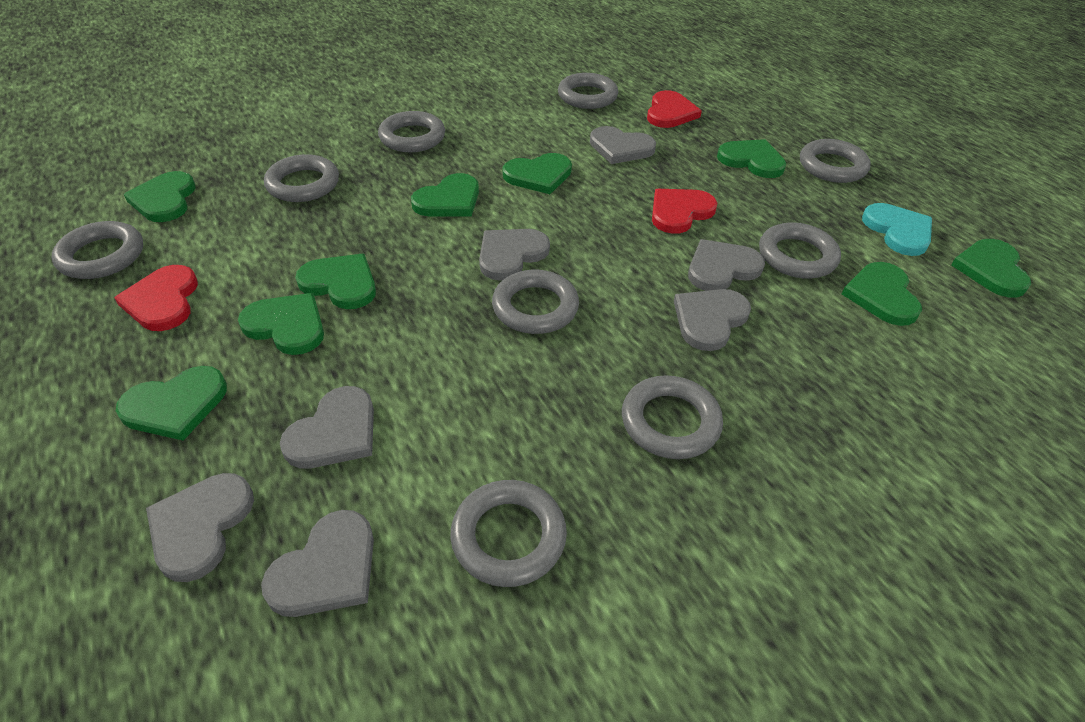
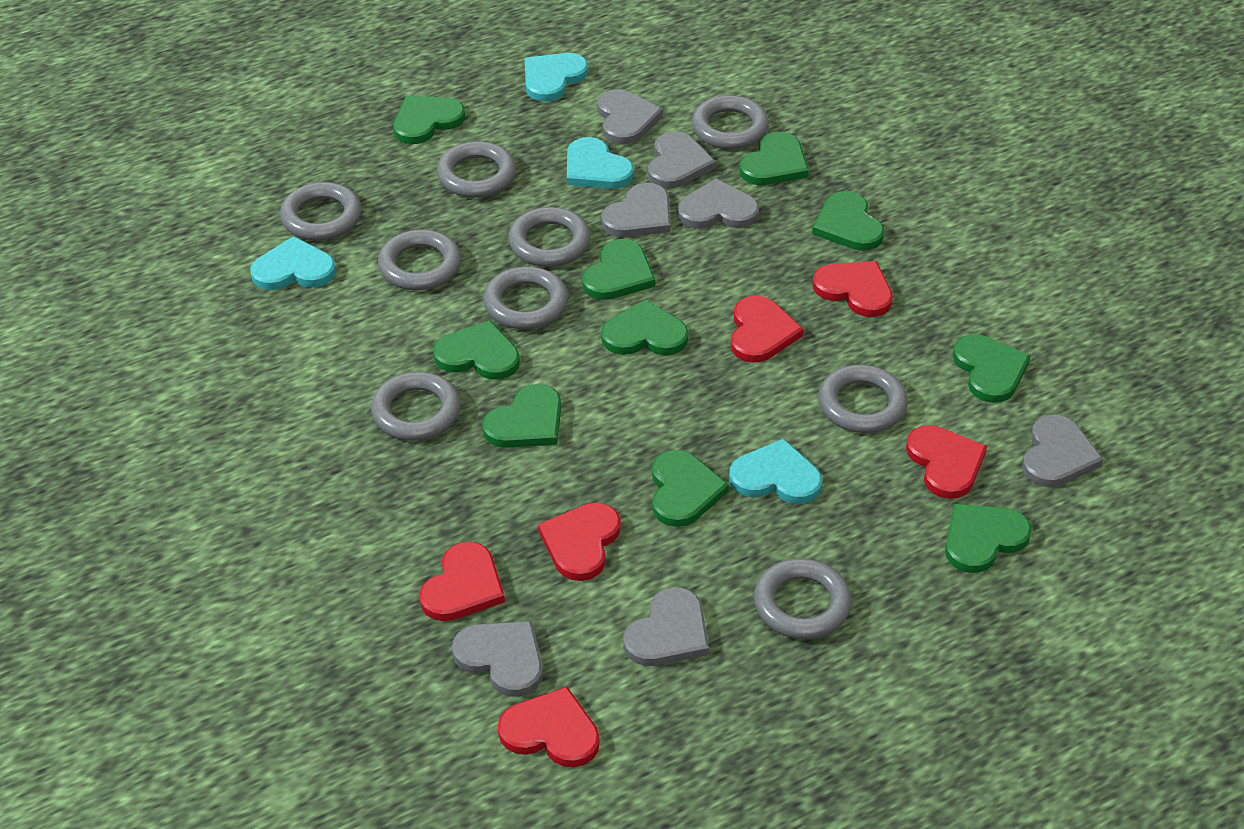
green heart: [116,366,227,441] [124,171,195,222] [238,293,324,355] [295,254,376,309] [411,173,479,216] [503,153,572,194] [717,139,786,178] [842,262,922,326] [951,239,1031,297] = 9 -> [393,96,465,144] [433,320,520,380] [482,384,561,448] [582,239,655,300] [601,299,689,355] [652,450,729,527] [739,132,809,185] [812,191,885,251] [945,504,1032,573] [953,334,1031,403] = 10
red heart: [114,265,198,331] [647,90,702,128] [652,189,717,234] = 3 -> [419,542,505,621] [498,687,600,767] [538,503,621,581] [731,296,804,363] [813,261,893,317] [906,425,987,499] = 6
turquoise heart: [862,203,932,256] = 1 -> [250,236,336,290] [525,53,588,102] [567,137,634,189] [729,438,822,504] = 4

